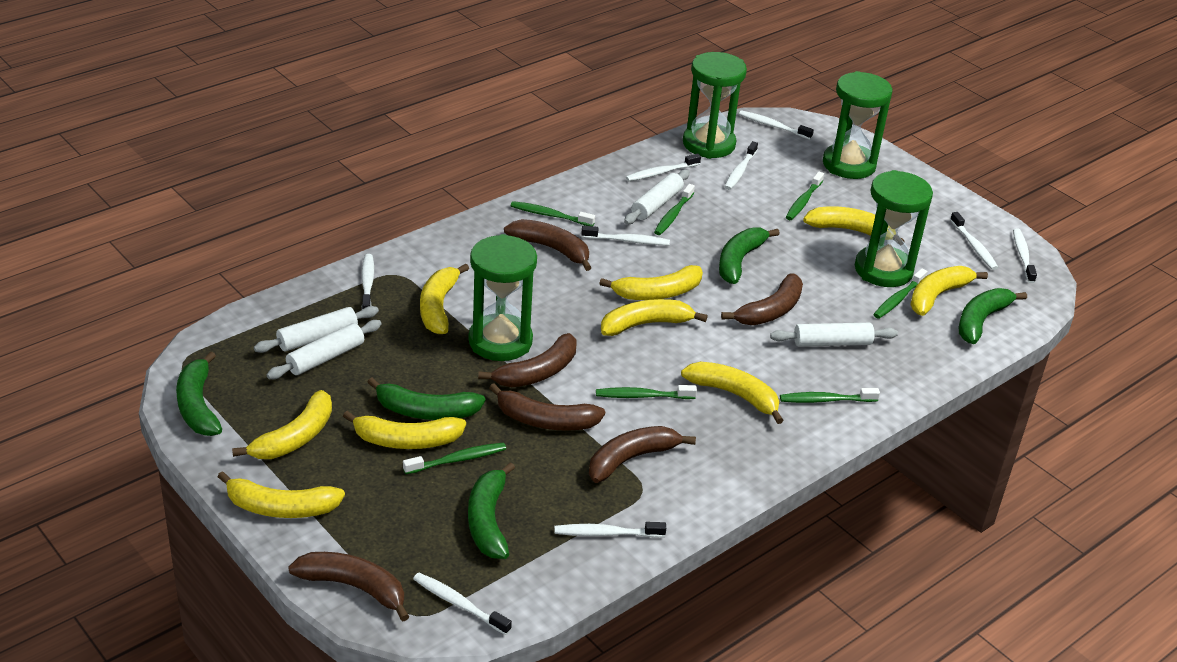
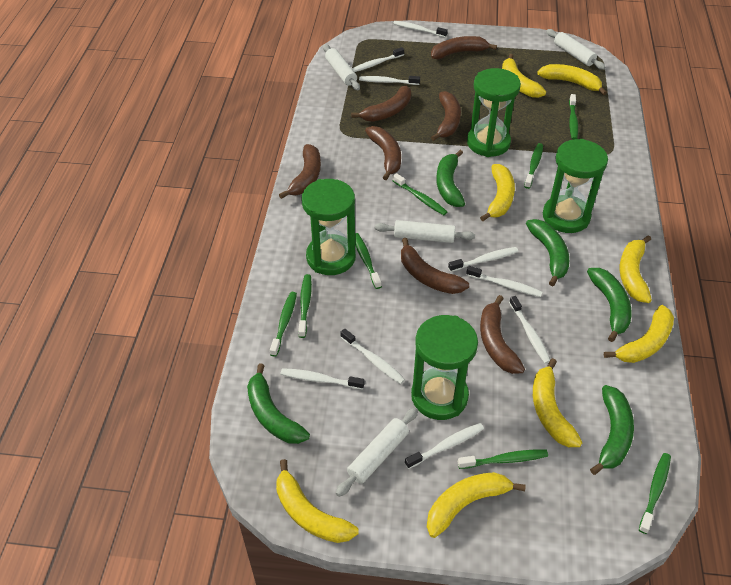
brown banana: [288,552,410,621] [478,333,576,387] [489,383,605,431] [504,219,592,271] [589,426,696,483] [721,273,803,325] = 6 -> [279,144,321,199] [351,86,411,122] [365,126,401,180] [401,238,469,294] [431,36,497,59] [431,91,461,141] [480,295,525,374] = 7
green toothbrush: [403,443,506,474] [511,201,595,226] [596,385,697,399] [654,184,695,235] [780,388,880,403] [786,172,824,220] [873,268,928,319] = 7 -> [270,292,297,357] [298,274,312,338] [355,233,382,289] [393,173,447,215] [458,450,548,469] [524,143,543,189] [569,94,578,140] [639,453,671,534] = 8
yellow banana: [217,471,345,518] [232,390,332,459] [343,411,466,449] [420,264,469,334] [599,265,703,300] [601,299,708,336] [681,362,784,424] [803,206,905,242] [910,266,988,316] = 9 -> [276,459,358,543] [427,472,526,538] [480,164,515,221] [502,54,546,98] [533,358,583,447] [537,64,607,95] [604,305,674,363] [620,235,652,303] = 8

